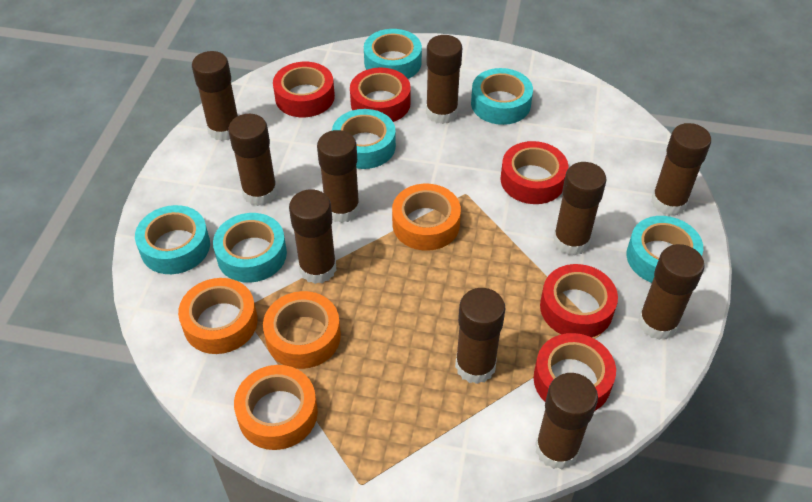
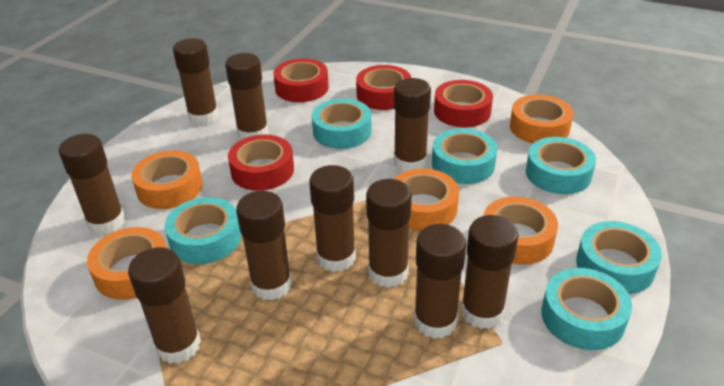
orange tape: [178,278,258,354] [234,365,318,450] [263,291,341,369] [392,184,461,251] = 4 -> [87,227,167,300] [131,150,203,209] [394,168,459,231] [483,197,558,265] [510,95,573,143] = 5
red tape: [273,62,335,117] [350,68,411,122] [500,141,568,204] [534,333,616,411] [540,264,618,337] = 5 -> [228,135,294,191] [273,58,329,102] [356,65,411,110] [434,80,493,127] = 4

